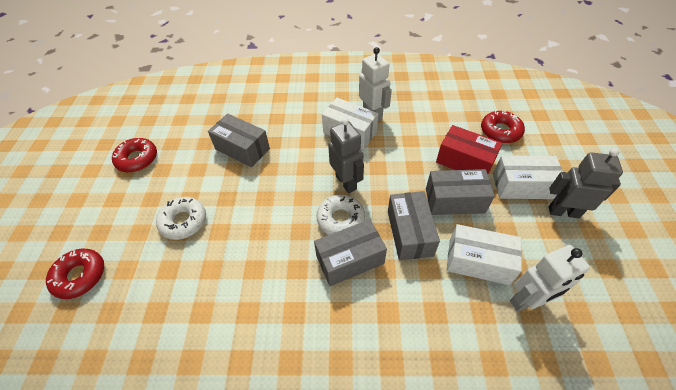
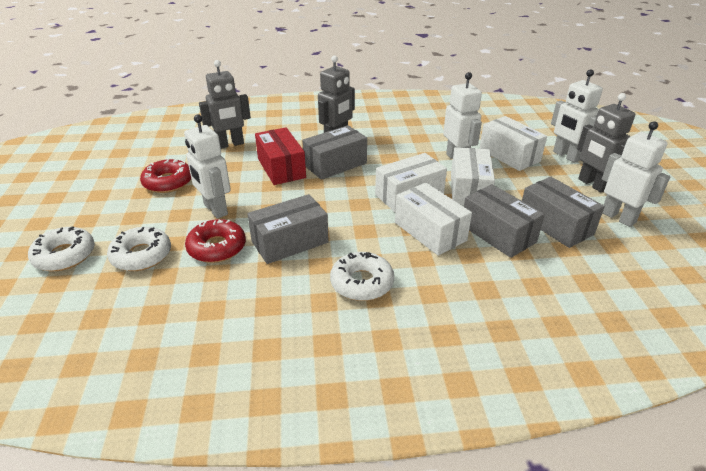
grey robot: [328,118,364,193] [549,148,623,218] = 2 -> [199,60,251,149] [318,55,355,133] [577,93,635,192] = 3
red donut: [46,249,104,299] [112,138,157,172] [481,110,525,143] = 3 -> [140,159,191,193] [185,219,246,263] = 2
white box: [322,98,378,150] [447,224,522,285] [493,156,563,199] = 3 -> [375,153,447,212] [395,183,472,256] [451,147,495,206] [479,116,547,171] = 4
white donut: [156,197,206,240] [317,194,365,235] = 2 -> [28,226,95,271] [107,227,171,271] [330,252,394,301] = 3
white robot: [359,47,392,121] [510,245,590,312] = 2 -> [184,114,231,219] [443,72,482,159] [551,69,603,163] [602,121,670,227] = 4

